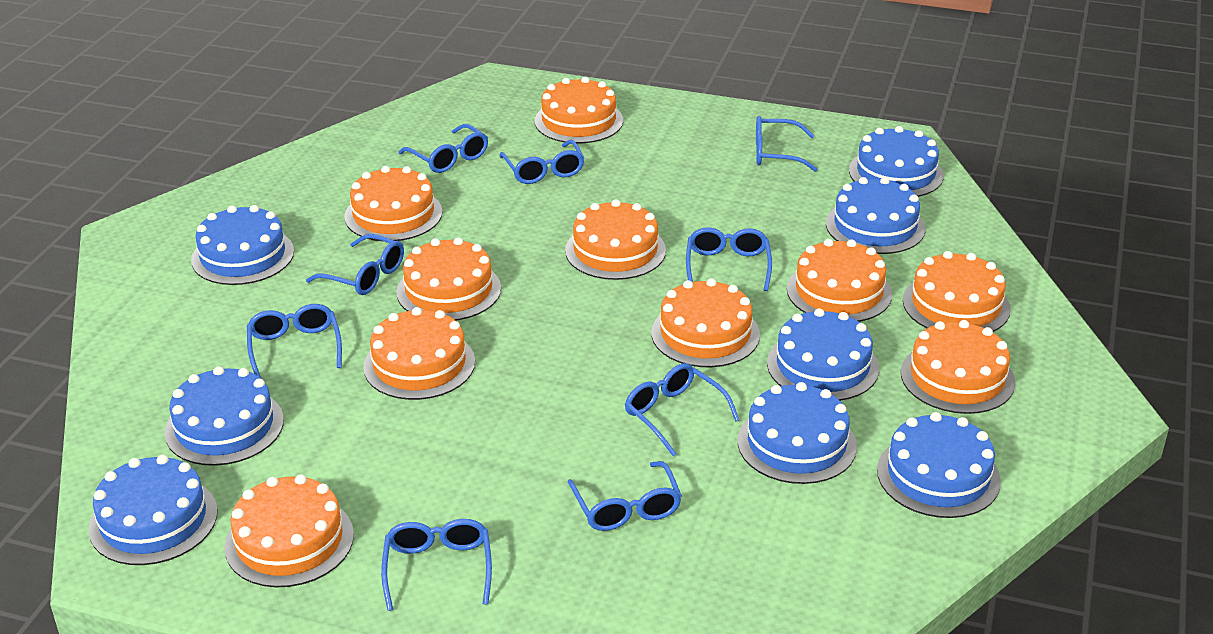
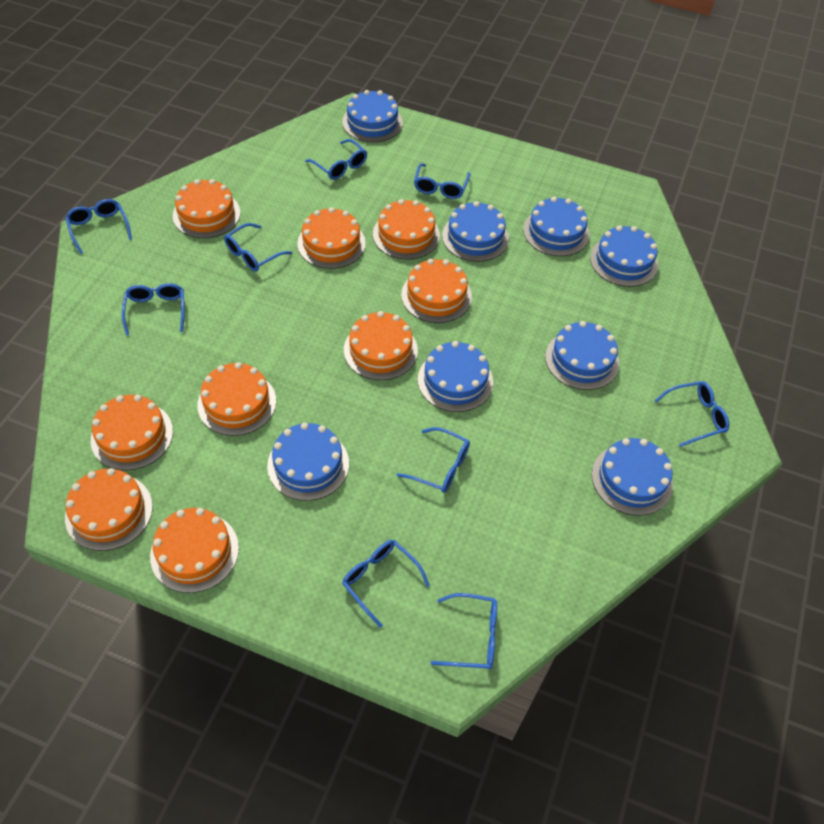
orange cake: [225,474,354,588] [344,166,442,242] [363,307,475,400] [396,237,501,320] [535,77,623,143] [565,199,666,280] [651,278,760,367] [787,239,892,322] [901,320,1015,414] [903,251,1011,332] = 10 -> [65,468,153,551] [91,394,173,470] [150,508,239,593] [173,179,240,238] [197,362,276,436] [297,207,366,269] [344,311,418,380] [373,199,440,260] [401,259,472,323] = 9

